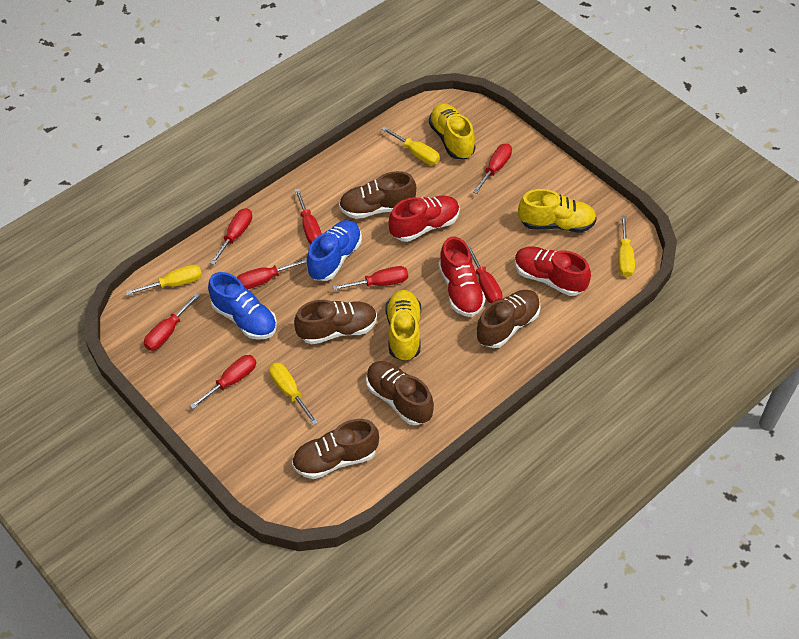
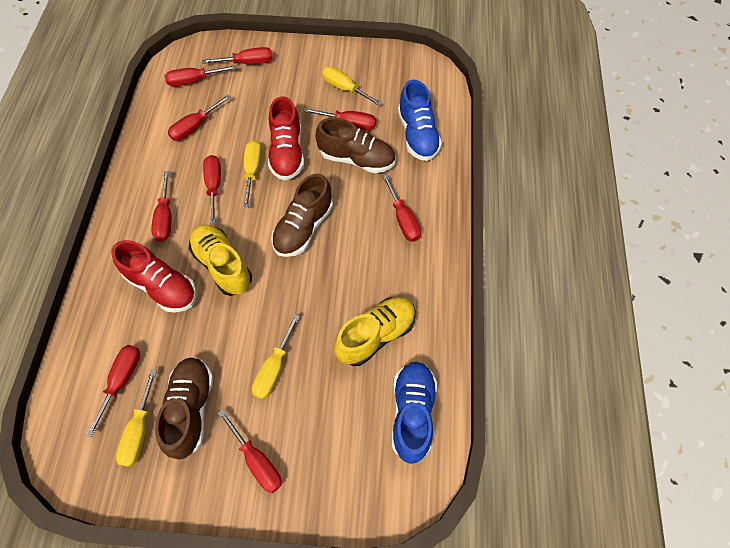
brown shoe: [292,419,379,479] [294,300,377,344] [339,171,416,219] [366,361,434,425] [476,290,541,348] = 5 -> [155,357,214,460] [271,173,333,257] [315,118,395,173] = 3
red screwdriver: [144,293,200,351] [190,355,256,409] [210,208,252,265] [237,258,307,289] [295,189,322,244] [333,266,408,290] [467,244,502,303] [473,144,512,194] = 8 -> [86,345,140,437] [151,171,172,242] [164,65,237,87] [168,95,231,141] [202,47,272,64] [203,155,221,224] [218,409,282,493] [303,108,376,131] [382,175,421,242] = 9
red shoe: [388,196,460,242] [438,237,486,317] [514,246,591,296] = 3 -> [111,240,196,312] [268,96,304,180] = 2
yellow shoe: [386,290,421,361] [429,103,475,159] [518,189,597,233] = 3 -> [189,225,252,296] [334,297,416,366] = 2

